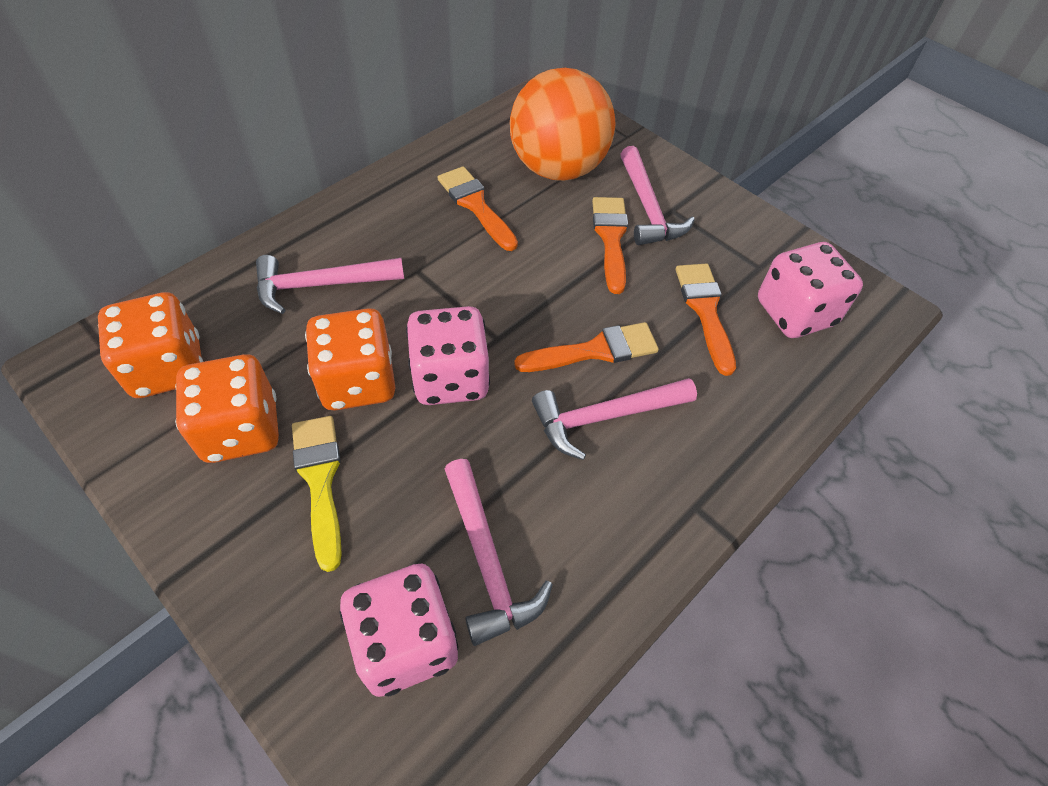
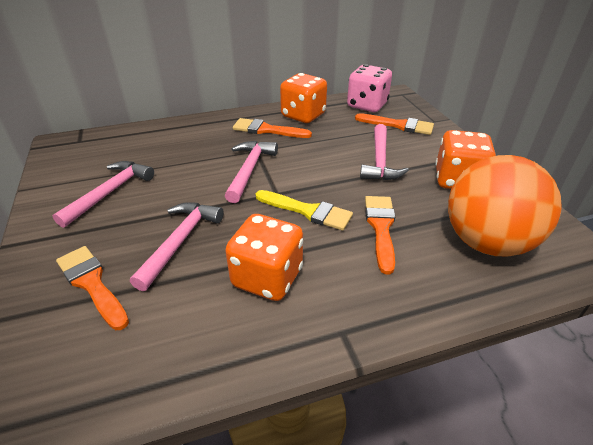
pink dice: [339,564,459,697] [406,306,490,405] [758,242,863,338] = 3 -> [347,64,392,112] = 1

